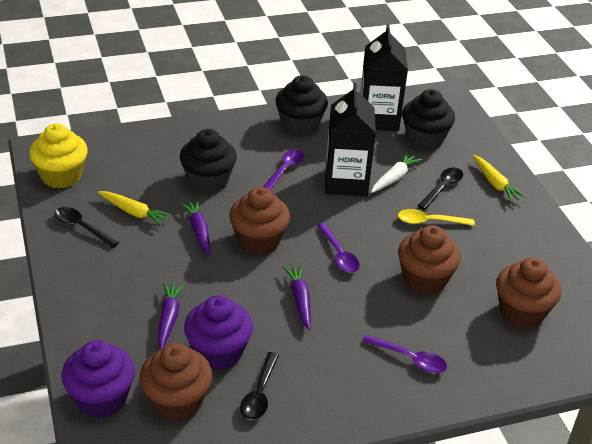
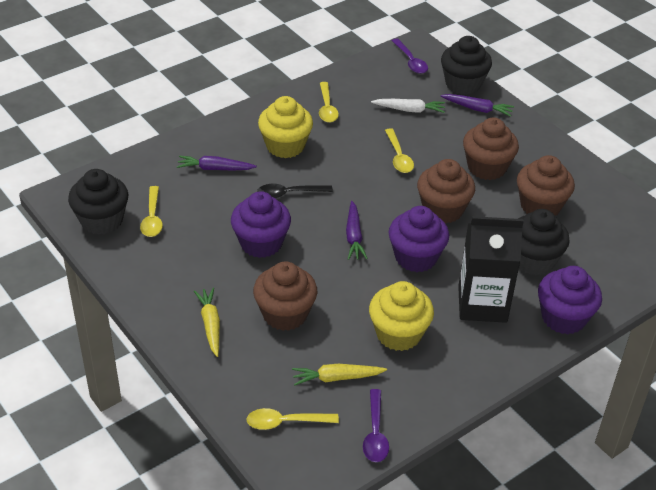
black carton: [325,82,376,196] [360,25,408,131] = 2 -> [458,216,524,323] = 1
black spoon: [54,207,119,248] [240,352,279,420] [418,168,463,210] = 3 -> [257,184,333,198] = 1
purple cupcake: [61,340,135,418] [184,295,253,370] = 2 -> [231,191,291,258] [389,206,449,272] [538,266,602,334] = 3
purple spoon: [263,149,304,190] [317,223,360,273] [362,334,447,373] = 3 -> [363,389,389,462] [392,38,428,74] = 2
yellow cupcake: [29,123,88,189] = 1 -> [258,96,313,158] [369,281,434,351] = 2
yellow spoon: [398,209,475,226] = 1 -> [140,186,163,237] [246,408,339,430] [319,82,339,123] [385,128,414,173] = 4

